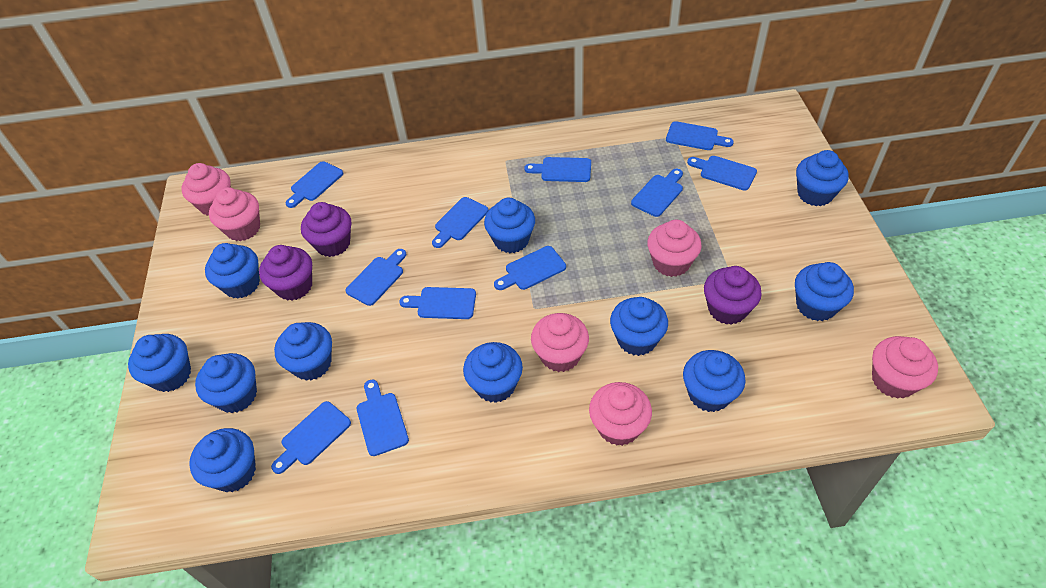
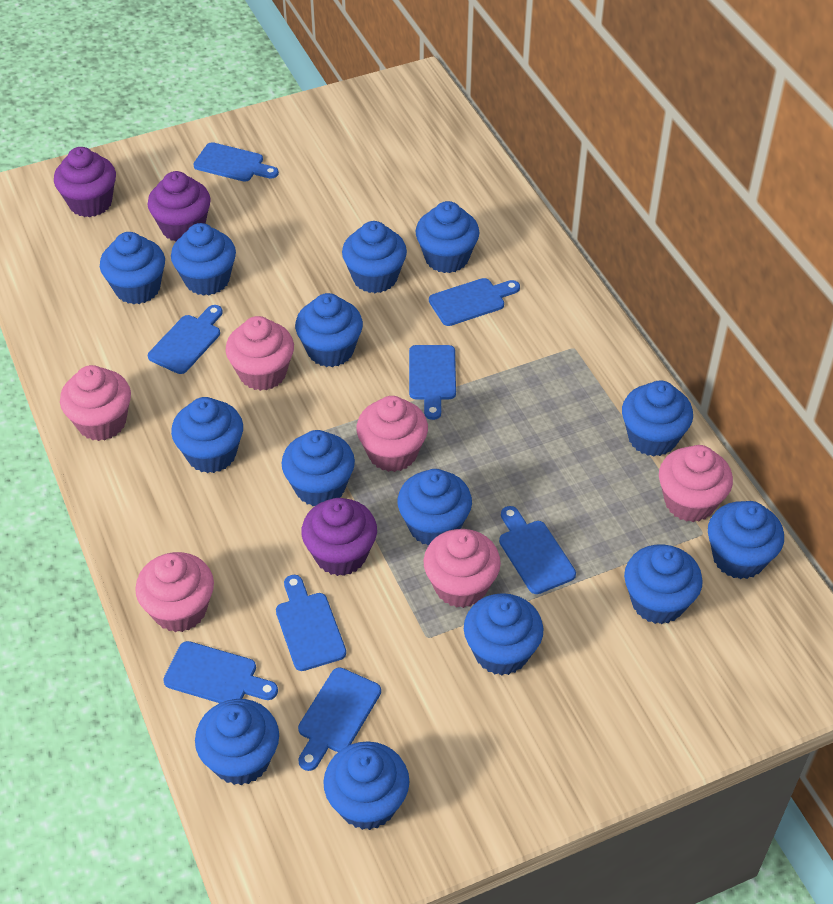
blue cupcake: [128,334,191,392] [189,428,256,492] [195,353,257,413] [205,243,260,299] [274,322,332,381] [463,342,523,403] [484,198,535,253] [610,297,668,356] [683,350,745,412] [795,262,854,321] [796,150,849,206] = 11 -> [100,232,165,304] [171,223,236,296] [171,397,243,473] [195,699,279,785] [281,430,355,506] [295,293,363,367] [323,741,409,830] [342,221,407,293] [398,469,472,546] [415,201,479,273] [464,593,544,675] [622,380,693,456] [624,544,703,624] [708,501,784,579] = 14
blue cutting board: [271,401,351,474] [286,161,343,208] [345,249,406,306] [357,379,409,456] [399,287,476,319] [432,197,489,248] [494,246,566,290] [524,157,591,182] [631,169,683,217] [666,121,734,150] [687,156,757,191] = 11 -> [148,305,223,374] [163,641,278,703] [193,142,279,182] [276,575,346,671] [298,667,381,771] [409,345,456,420] [429,278,520,326] [499,506,576,594] = 8

